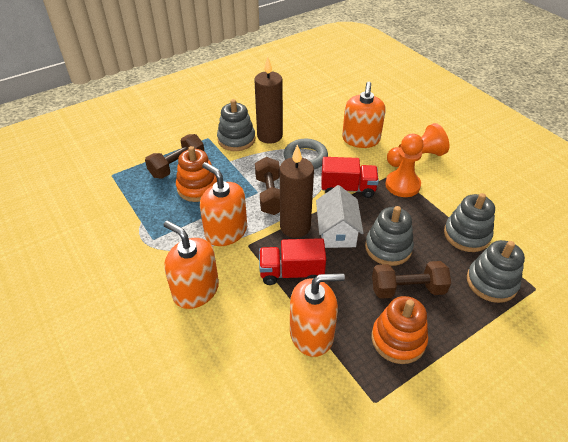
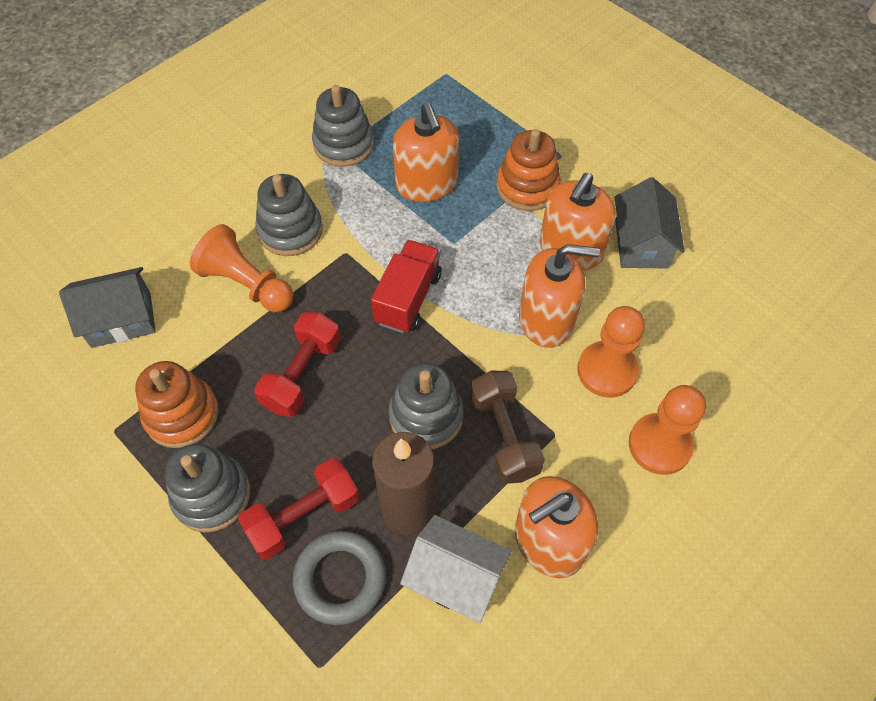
brown candle: [254,57,283,144] [280,144,314,238] = 2 -> [372,432,435,535] = 1
brown dumbbell: [145,134,205,179] [255,157,280,215] [372,261,451,299] = 3 -> [470,371,545,484] = 1
grey house: none = 0 -> [59,267,156,348] [615,177,685,268] = 2
orange pawn: [385,134,424,197] [387,123,449,167] = 2 -> [190,224,293,312] [577,306,645,398] [629,385,706,475] = 3
red dumbbell: none = 0 -> [238,458,359,559] [254,312,341,417] = 2
red truck: [259,238,326,285] [321,157,379,198] = 2 -> [371,240,442,333] = 1

